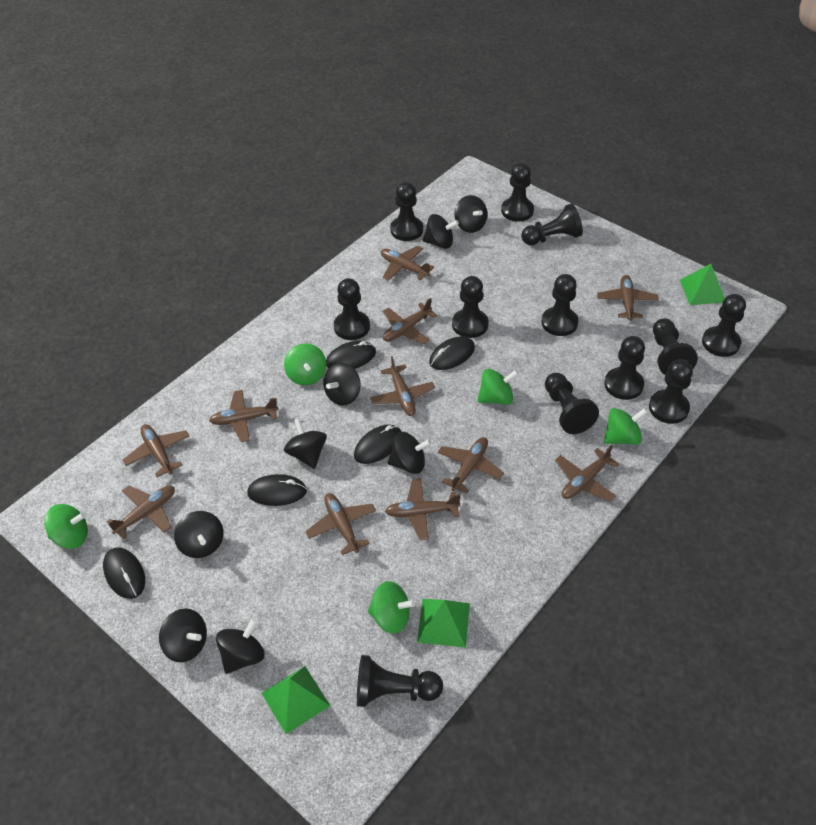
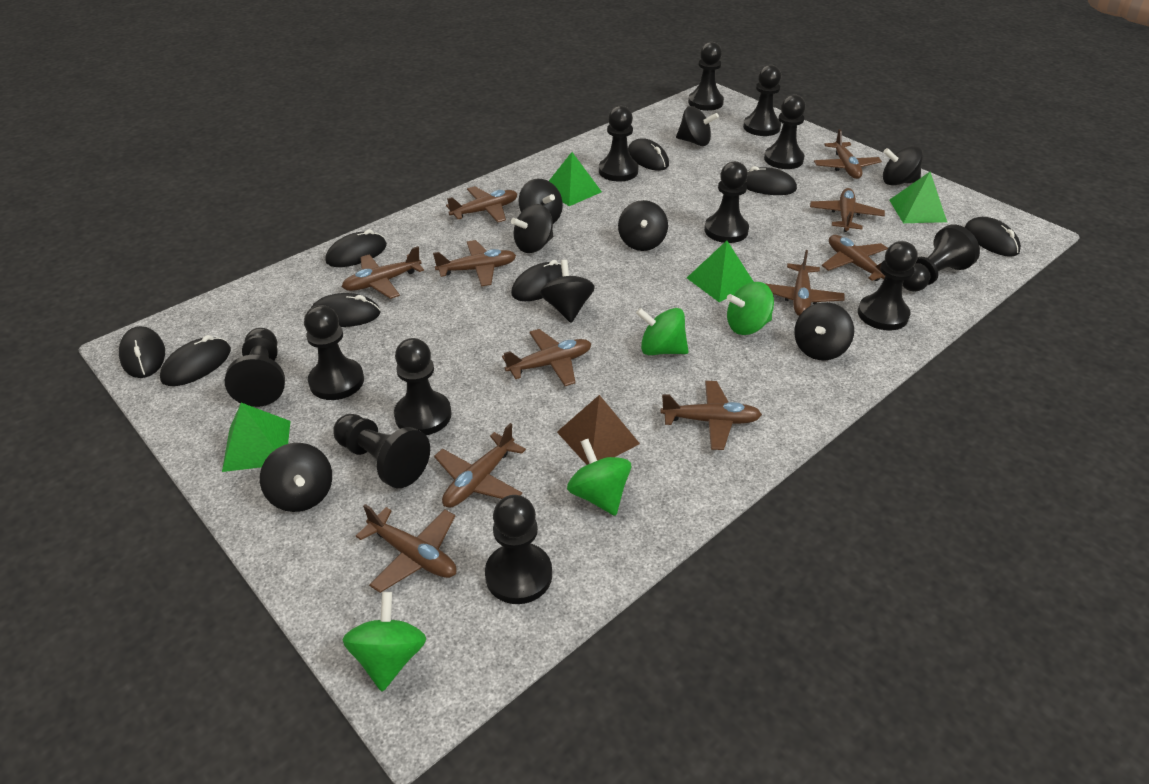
black mouse: [103,548,145,599] [247,474,307,506] [326,341,376,369] [354,424,401,464] [429,336,475,370] = 5 -> [119,326,165,378] [160,335,231,386] [311,293,381,327] [325,229,387,267] [511,260,562,301] [628,139,669,171] [746,166,797,195] [965,217,1021,257] = 8
brown pyramid: none = 0 -> [557,395,640,465] = 1
green pyramid: [262,666,330,734] [417,599,470,648] [680,264,725,305] = 3 -> [222,403,290,472] [549,152,602,206] [687,241,754,302] [889,172,947,223] = 4
green spinning top: [44,504,88,549] [284,343,326,385] [368,581,416,634] [477,369,519,405] [604,408,648,445] = 5 -> [342,592,426,691] [567,439,631,516] [636,308,689,355] [727,282,774,335] = 4

